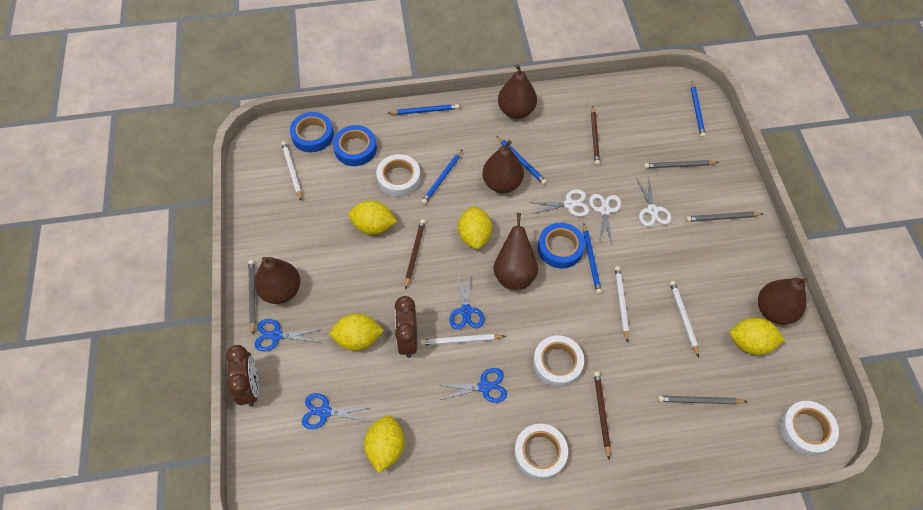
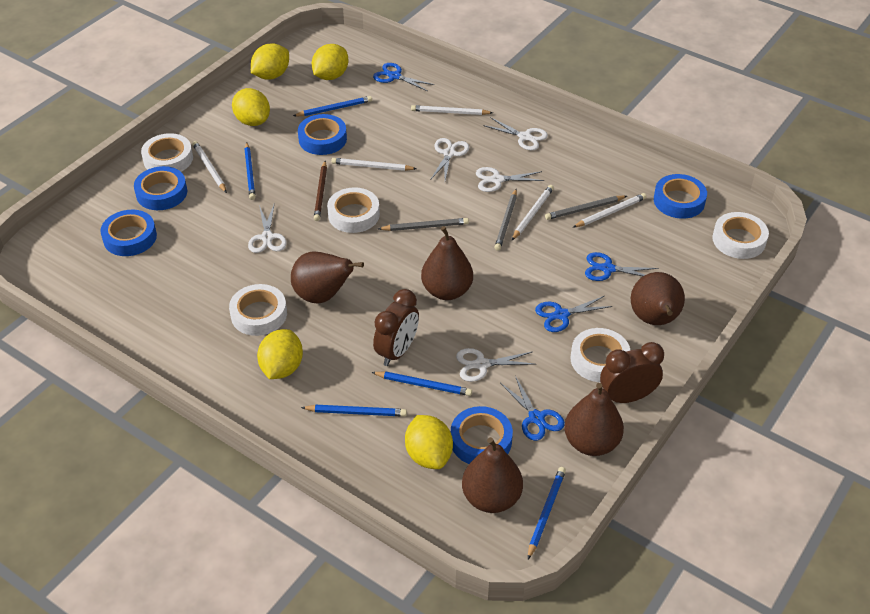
blue tape: [290,112,334,152] [333,125,377,166] [538,223,585,269] = 3 -> [100,209,157,256] [134,166,187,210] [298,114,347,155] [451,406,513,464] [654,174,707,219] = 5
brown pencil: [405,219,426,289] [591,106,600,165] [594,371,611,460] = 3 -> [314,161,327,221] = 1
grey pencil: [248,260,256,334] [644,160,719,168] [658,396,748,404] [686,212,763,222] = 4 -> [378,218,469,231] [494,189,517,251] [545,196,627,220] = 3
white pencil: [281,141,302,200] [420,334,506,345] [615,266,629,343] [670,281,699,357] = 4 -> [192,141,227,193] [331,158,417,171] [411,105,493,115] [512,185,554,240] [573,193,647,227] = 5
white scissors: [528,189,590,217] [589,194,621,246] [636,178,671,227] = 3 -> [248,205,287,253] [430,138,469,180] [456,348,534,382] [476,167,544,192] [483,117,548,150] = 5
white tape: [376,154,421,197] [514,424,568,480] [533,335,584,387] [780,401,839,456] = 4 -> [141,133,193,172] [229,284,287,336] [327,187,380,233] [571,328,630,382] [712,212,769,259] = 5

